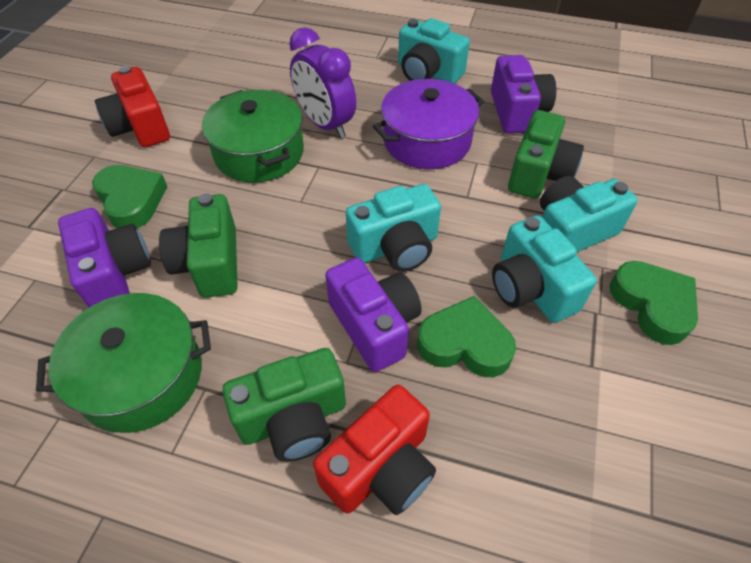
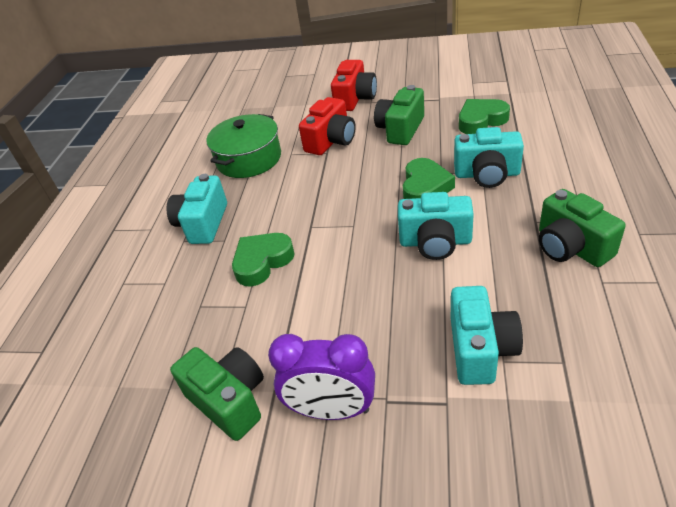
green pot: [36,293,211,433] [202,90,304,183] = 2 -> [206,114,281,178] = 1
purple camera: [58,208,151,308] [325,258,422,372] [491,55,556,133] = 3 -> none = 0
purple pot: [373,79,484,169] = 1 -> none = 0

